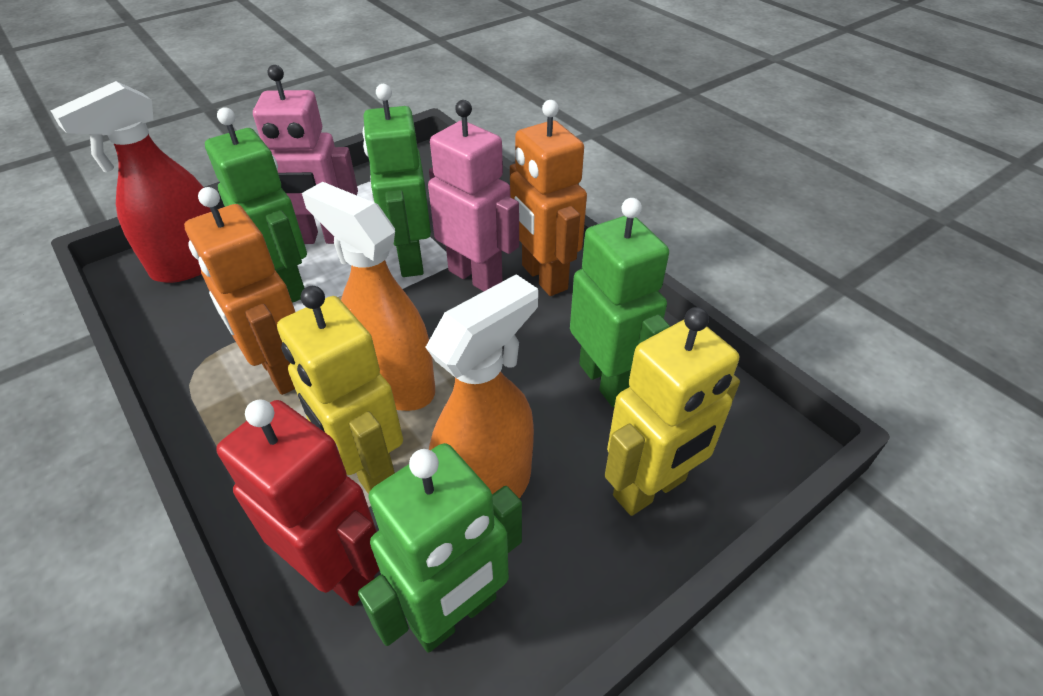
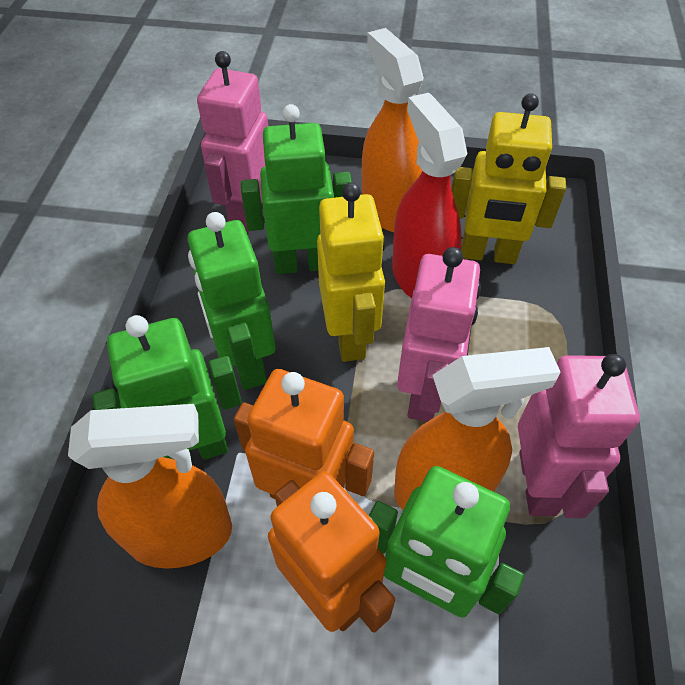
orange spray bottle: [302,182,435,411] [425,274,538,499] = 2 -> [68,404,232,569] [362,28,424,232] [394,347,561,510] = 3
pink robot: [253,65,358,244] [428,100,519,292] = 2 -> [197,51,268,232] [397,247,481,422] [518,354,640,518] = 3
red robot: [216,399,379,606] = 1 -> none = 0

